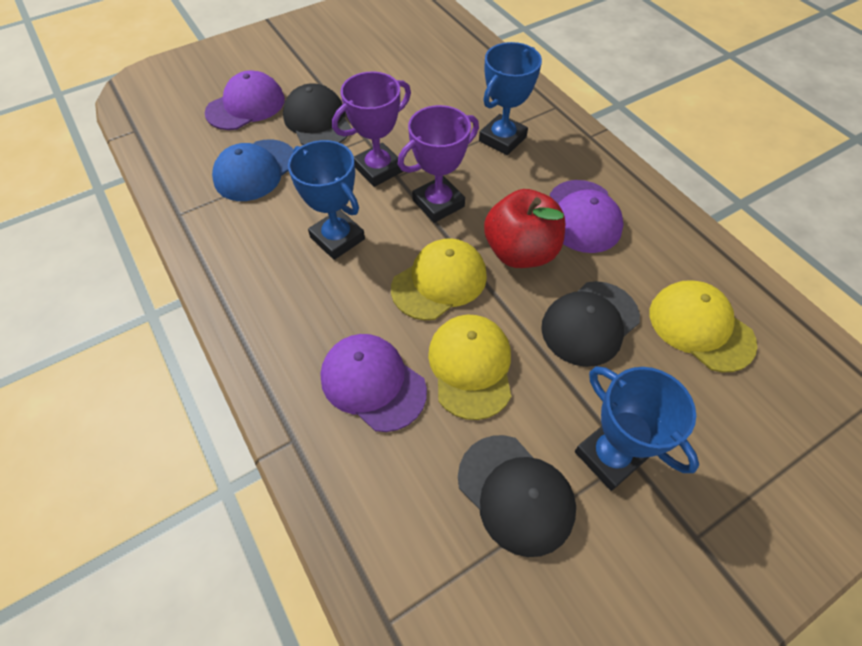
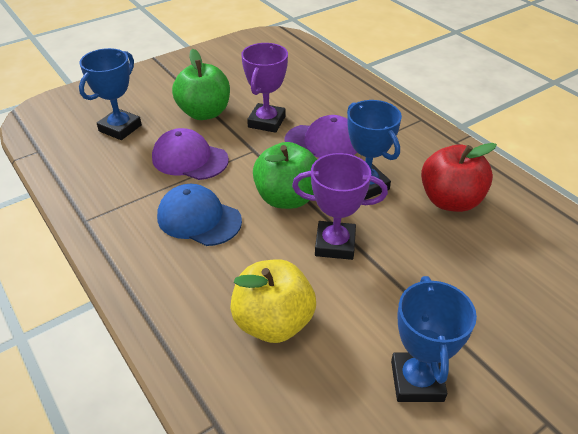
black cap: [283,83,352,145] [458,435,576,557] [541,281,640,367] = 3 -> none = 0
green apple: none = 0 -> [172,49,230,120] [253,142,317,209] = 2
purple cap: [205,70,285,130] [320,334,427,432] [550,180,624,253] = 3 -> [152,128,229,180] [284,115,357,158] = 2
yellow apple: none = 0 -> [230,259,316,343] = 1
yellow cap: [391,238,487,320] [428,315,511,420] [650,280,757,372] = 3 -> none = 0

